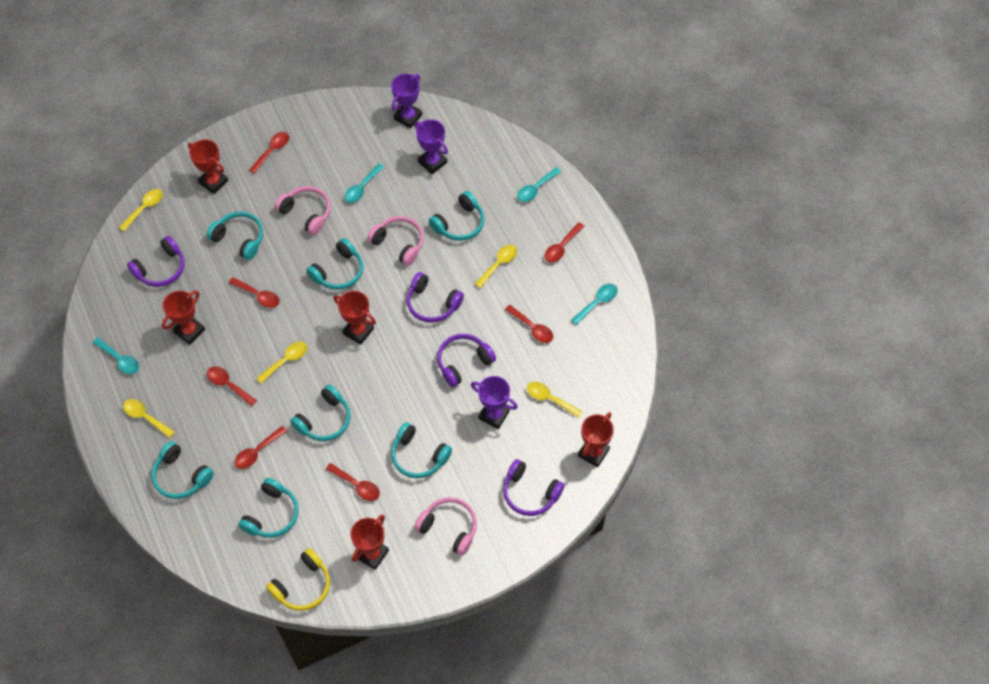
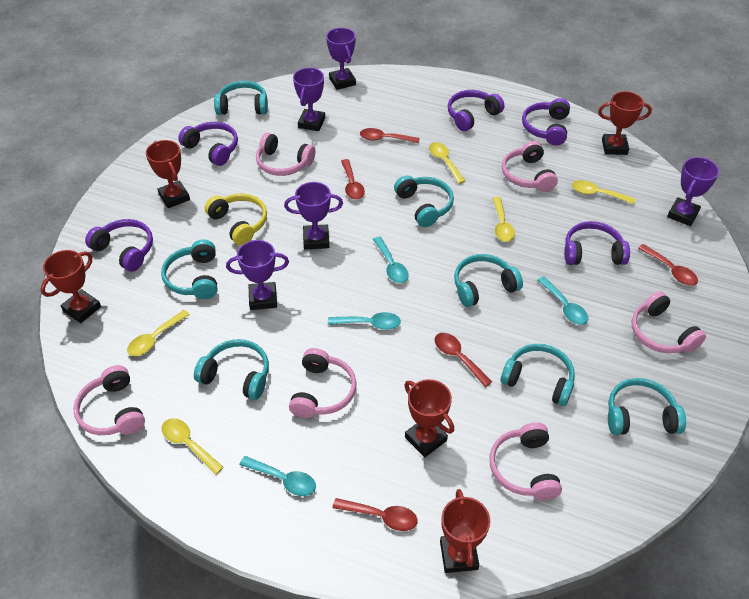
pink headphones: [275,186,331,235] [367,216,424,266] [414,497,477,556] = 3 -> [73,365,145,435] [256,133,316,176] [289,348,357,418] [489,422,562,500] [502,141,558,192] [632,291,706,353] = 6
purple headphones: [127,236,185,287] [406,272,464,323] [437,334,496,387] [503,459,564,516] = 4 -> [85,219,153,272] [178,122,238,166] [448,90,504,131] [522,98,570,146] [564,221,630,265] = 5
purple trophy: [391,74,422,128] [414,119,448,174] [471,376,518,429] = 3 -> [226,240,289,310] [284,182,343,249] [293,68,325,131] [326,28,356,90] [667,157,719,226] = 5
red spoon: [207,366,257,406] [229,277,279,308] [234,426,287,469] [249,132,289,174] [326,463,380,501] [505,305,553,343] [545,222,585,263] = 7 -> [332,498,418,531] [341,159,365,200] [360,128,420,143] [435,333,492,387] [638,244,698,286] = 5

